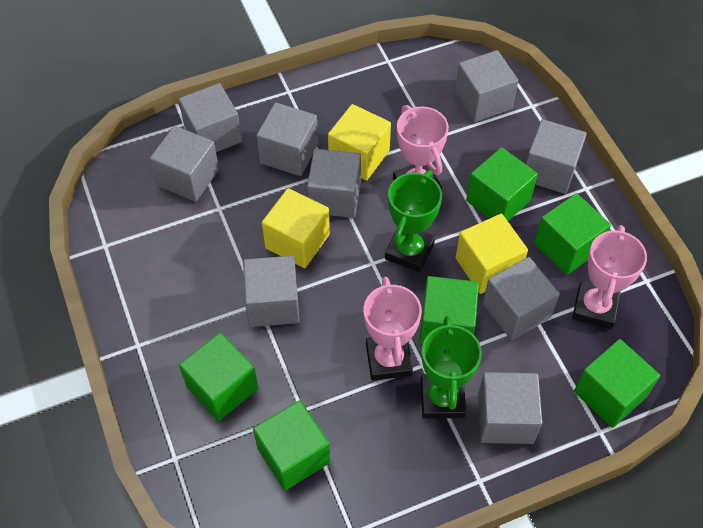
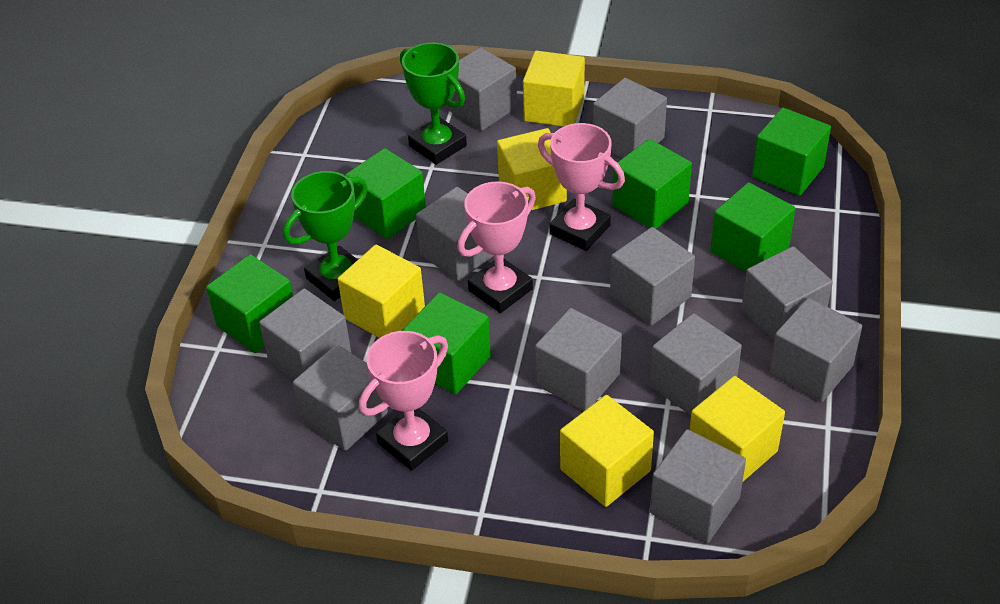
grey cube: [150,126,219,202] [178,83,242,152] [243,256,300,327] [256,102,318,176] [307,149,361,218] [455,50,518,122] [478,372,542,444] [483,257,560,340] [526,119,587,194] = 9 -> [259,288,351,380] [293,344,388,451] [416,187,494,281] [447,47,517,131] [535,308,622,411] [593,78,667,158] [610,227,695,325] [650,313,742,415] [650,429,746,543] [741,246,833,341] [769,298,862,402] = 11
yellow cube: [262,188,330,268] [328,104,391,181] [455,214,528,294] = 3 -> [338,245,425,338] [497,128,567,210] [523,51,585,127] [560,395,654,507] [690,376,785,481] = 5

